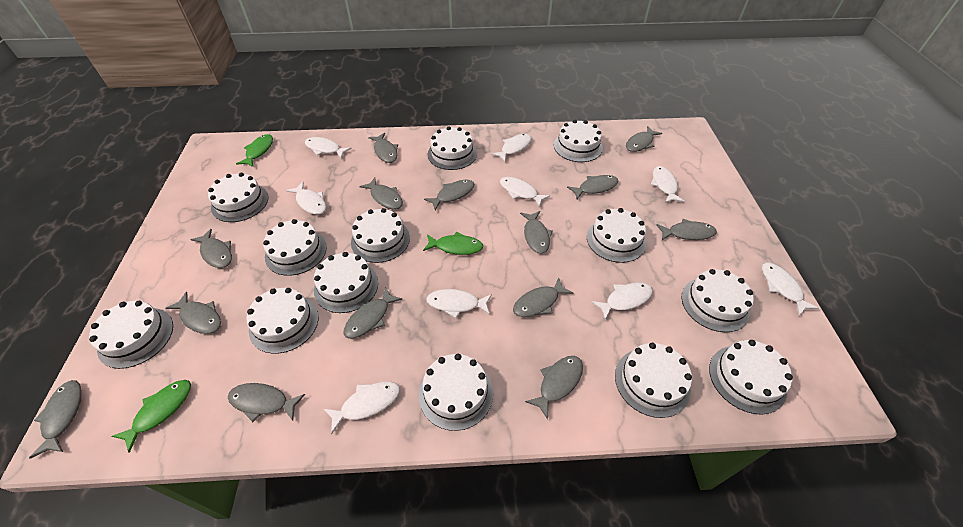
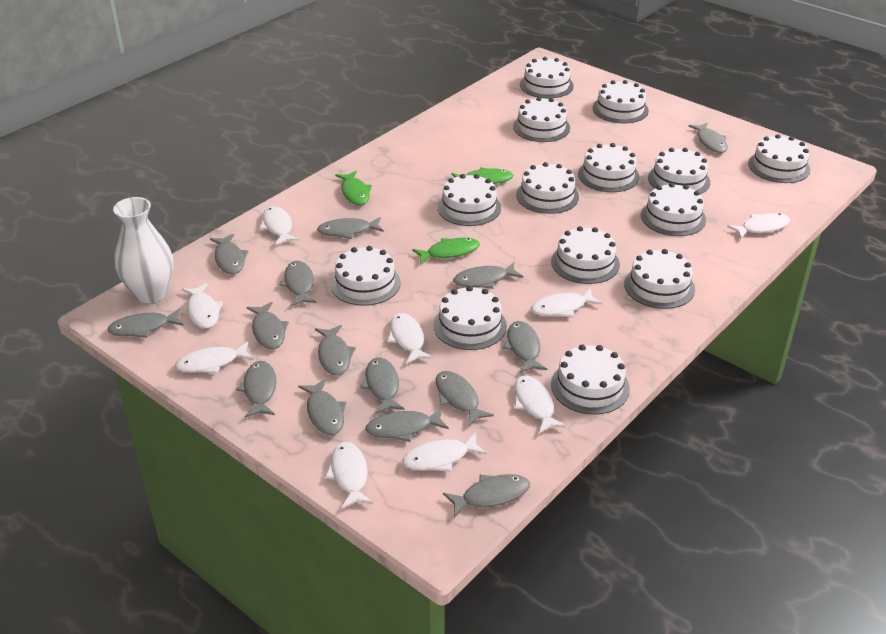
grey fish: [29,380,82,459] [166,292,221,334] [190,229,232,268] [228,383,305,422] [344,287,402,339] [359,178,403,209] [368,133,398,163] [424,180,474,210] [513,277,573,317] [520,211,553,254] [525,356,583,420] [567,175,618,199] [626,126,662,152] [656,219,717,240] = 14 -> [107,308,184,338] [210,234,249,274] [236,361,276,418] [246,302,289,349] [279,261,317,306] [298,379,346,435] [315,325,356,376] [317,217,384,239] [360,357,405,414] [365,407,449,442] [436,371,494,427] [443,474,530,517] [453,262,523,289] [503,321,547,373] [688,123,728,153] = 15
white cake: [89,301,173,369] [208,173,268,222] [246,288,318,354] [263,219,327,276] [314,252,378,313] [351,208,410,263] [419,354,493,431] [428,126,477,170] [554,120,603,162] [587,208,646,263] [615,343,692,418] [682,269,754,332] [709,340,793,415] = 13 -> [331,246,401,306] [433,286,507,350] [438,174,501,226] [513,97,570,142] [516,162,579,214] [520,57,574,98] [551,226,620,284] [551,344,630,414] [578,143,640,192] [593,80,649,124] [624,249,695,309] [641,183,706,236] [648,148,710,194] [748,134,810,183] = 14
white vase: none = 0 -> [113,197,173,303] = 1

